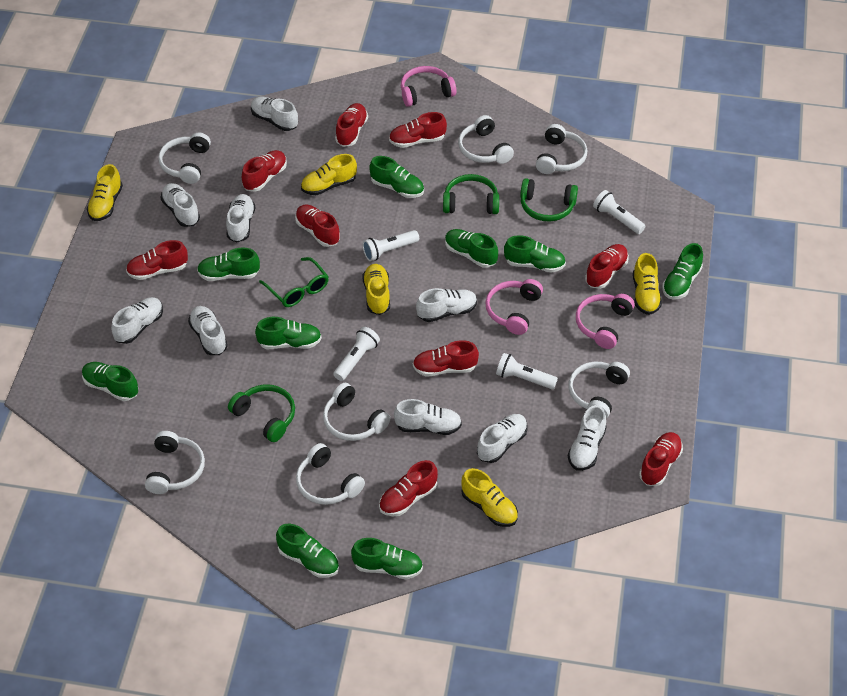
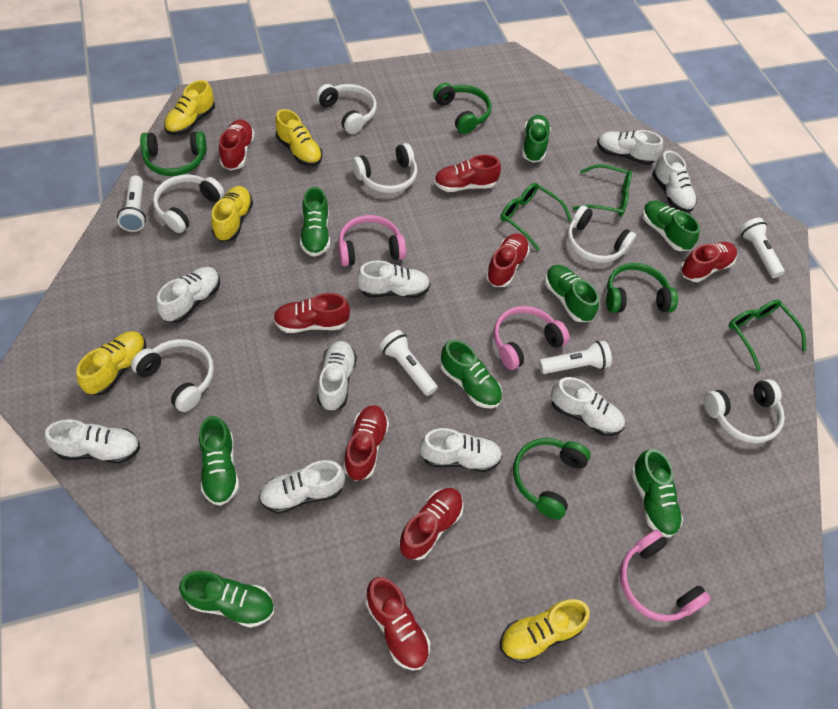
green glasses: [259,257,329,307] = 1 -> [500,183,572,251] [573,164,632,217] [729,300,806,371] = 3
green headphones: [228,384,295,442] [443,174,499,214] [520,178,578,222] = 3 -> [140,131,207,176] [433,83,492,134] [513,438,590,519] [606,263,678,313] = 4
green shoe: [82,362,138,401] [197,248,260,281] [255,317,322,349] [276,524,339,578] [351,538,423,580] [369,156,424,198] [445,229,498,268] [504,235,566,273] [662,243,703,299] = 9 -> [179,571,274,628] [199,416,239,506] [300,187,330,257] [440,340,502,408] [522,115,551,163] [545,265,599,322] [631,449,683,538] [642,200,700,251] = 8
red shoe: [126,240,188,280] [242,150,287,192] [295,205,340,247] [335,103,368,147] [379,460,438,516] [389,112,447,148] [413,340,479,376] [585,244,629,289] [639,432,683,486] = 9 -> [219,119,255,171] [273,293,350,333] [343,405,389,481] [366,577,430,670] [399,488,464,560] [434,155,501,192] [485,233,530,287] [680,242,737,282] = 8
white headphones: [145,431,205,494] [158,133,211,184] [296,443,365,505] [323,383,391,441] [458,115,514,164] [536,124,587,174] [569,361,630,418] = 7 -> [131,339,214,412] [153,175,224,233] [316,84,377,134] [352,143,417,193] [567,205,636,263] [704,379,785,443] = 6

